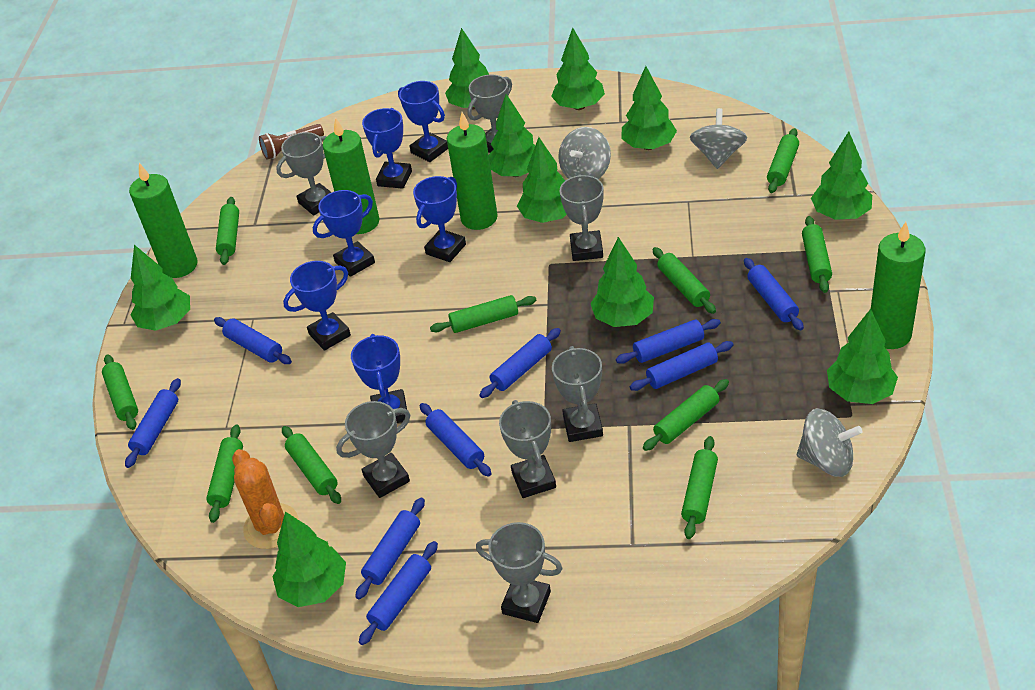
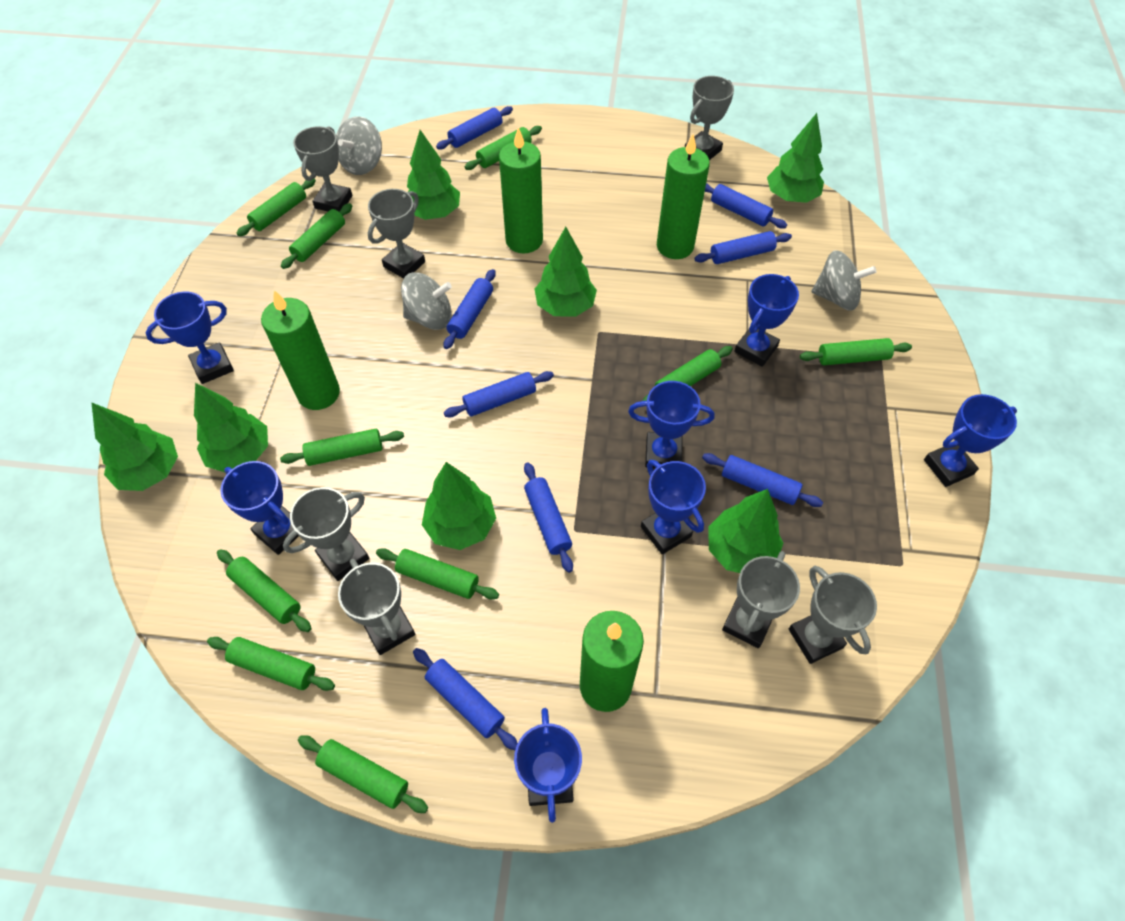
blue rolling pin: [125,378,181,468] [214,317,292,364] [355,498,425,599] [359,541,438,645] [420,403,492,476] [479,328,561,398] [616,319,721,364] [630,341,733,391] [744,258,804,331] = 9 -> [413,648,518,750] [436,106,513,150] [443,269,496,349] [444,371,554,417] [524,462,573,573] [694,231,792,264] [702,453,823,507] [705,183,787,228] = 8
blue trophy: [283,261,351,351] [313,190,375,277] [351,334,407,423] [362,108,412,189] [398,81,448,162] [413,176,466,262] = 6 -> [146,291,234,384] [220,461,299,555] [514,708,582,823] [628,381,715,468] [641,460,706,554] [734,274,799,367] [924,394,1017,487] = 7
brown flashlight: [259,124,324,160] = 1 -> none = 0
green tree: [131,245,190,331] [272,512,346,607] [445,28,489,109] [489,94,535,177] [517,137,567,223] [551,28,605,110] [590,237,654,327] [621,66,677,150] [811,131,872,220] [827,309,898,404] = 10 -> [91,402,178,491] [194,383,268,472] [407,130,460,220] [422,462,496,550] [535,227,597,317] [708,489,783,573] [767,113,824,203] = 7
orange cactus: [232,449,299,549] = 1 -> none = 0

